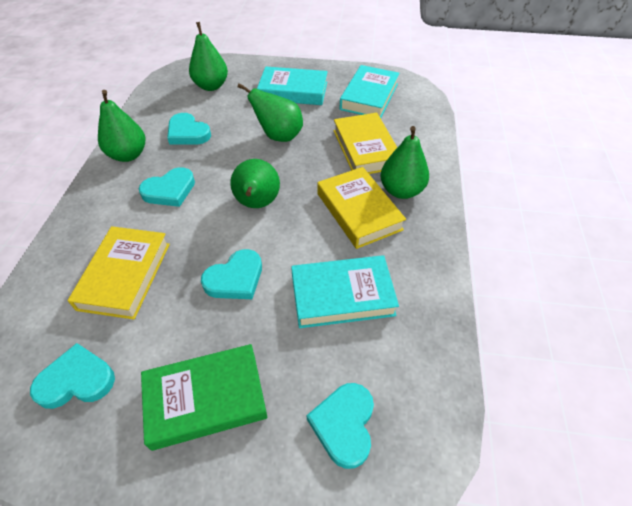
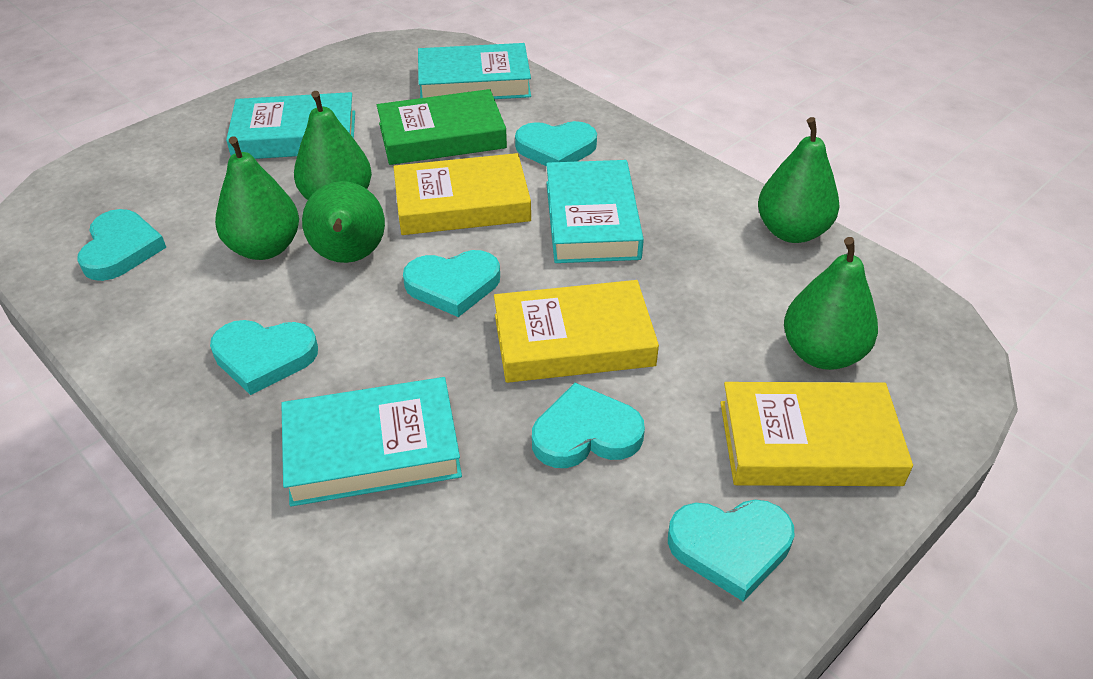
turquoise book: [257,67,328,105] [291,255,399,328] [339,65,400,118] = 3 -> [226,92,355,159] [281,377,462,507] [418,43,531,99] [546,160,644,263] = 4
turquoise heart: [30,343,115,409] [139,167,195,207] [167,113,211,145] [201,249,262,299] [307,383,374,469] = 5 -> [77,209,166,281] [210,320,318,395] [403,250,500,317] [515,121,597,166] [532,383,645,468] [668,500,795,602] = 6

